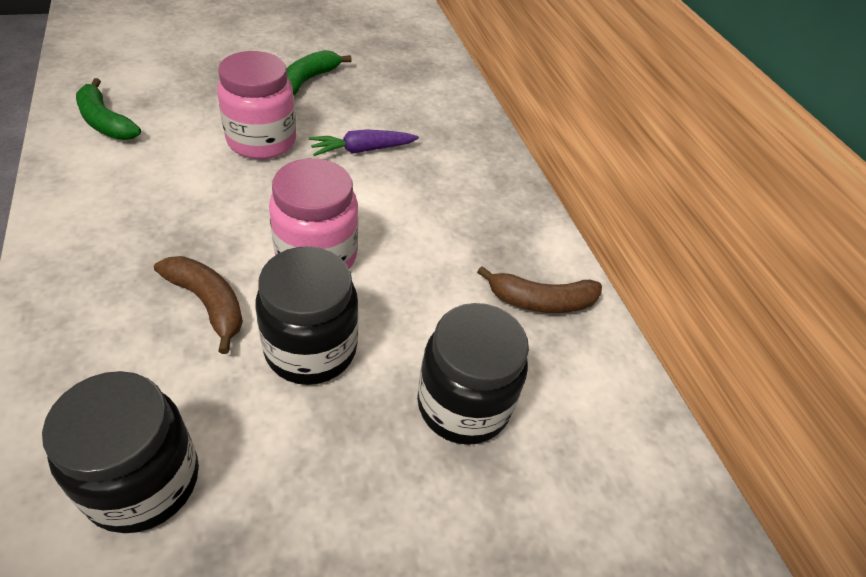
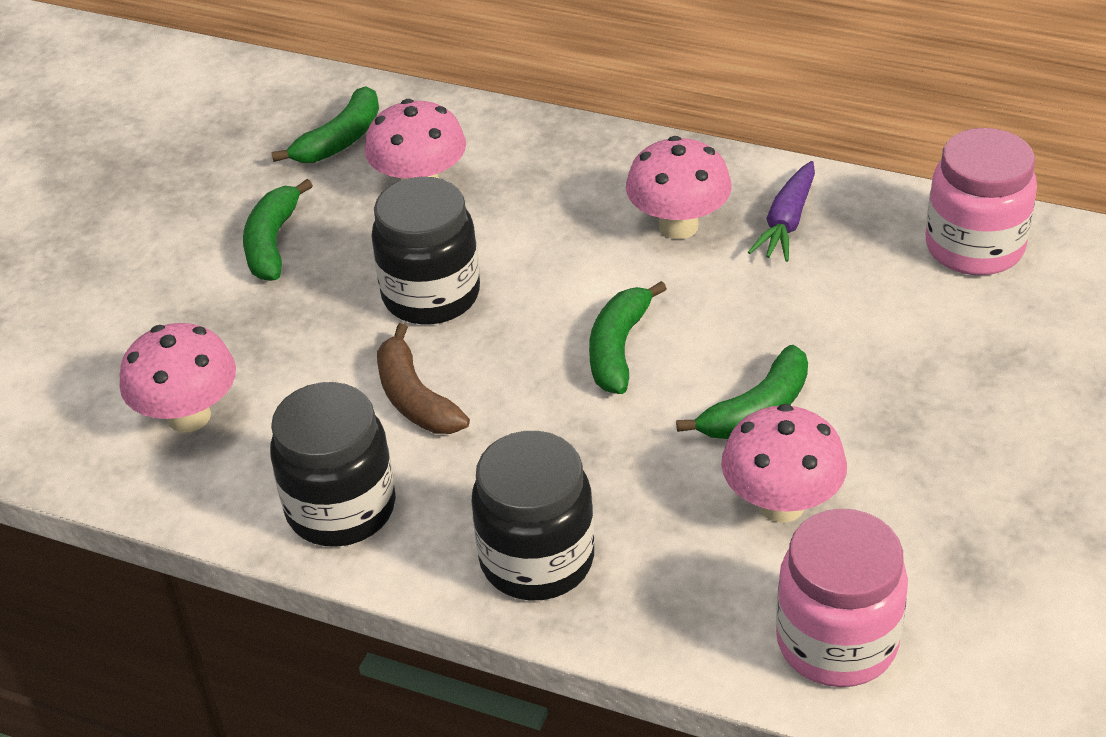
brown banana: [154,256,243,354] [477,266,602,313] = 2 -> [377,323,470,434] = 1
green banana: [76,78,141,140] [287,50,352,95] = 2 -> [243,179,313,281] [271,86,379,163] [589,281,667,394] [676,345,808,439] = 4
pink mushroom: none = 0 -> [119,323,236,432] [365,99,466,181] [626,136,732,239] [721,404,847,523] = 4

